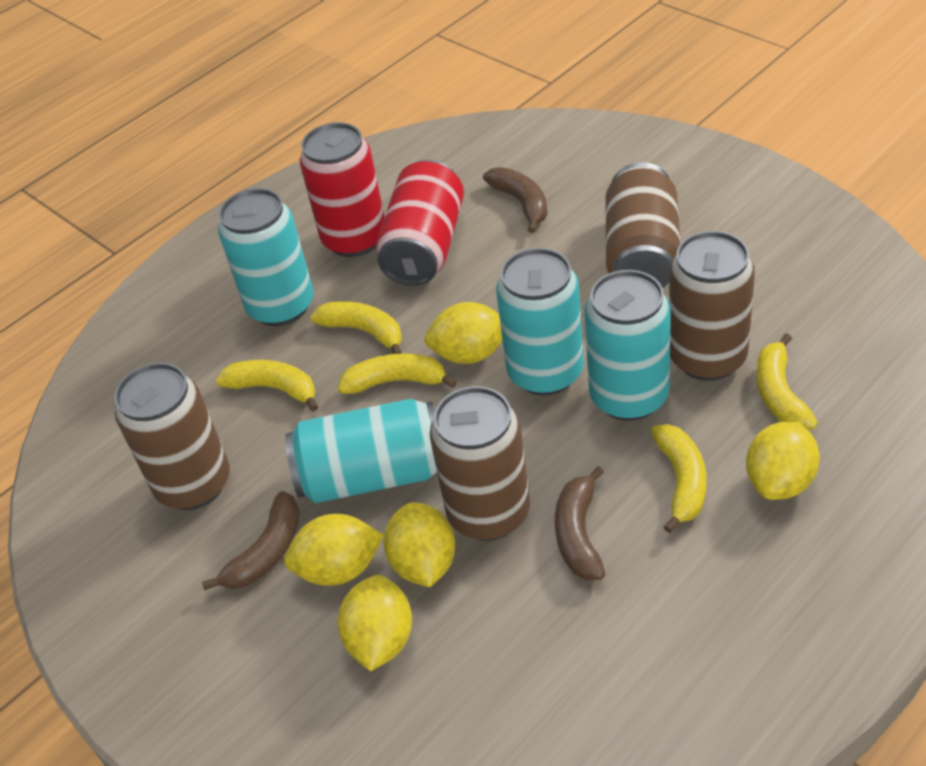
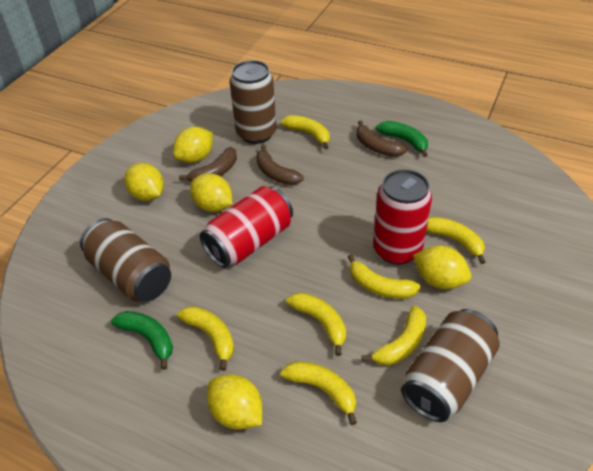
brown can: [114,362,230,510] [430,386,530,541] [605,162,681,288] [669,231,755,381] = 4 -> [80,218,171,302] [230,60,276,144] [401,309,500,422] = 3
green banana: none = 0 -> [111,311,173,370] [376,121,428,157] = 2
turquoise can: [218,188,314,326] [285,399,437,503] [496,248,584,396] [585,270,671,421] = 4 -> none = 0
yellow banana: [216,360,319,412] [310,301,402,354] [338,353,457,394] [650,424,706,533] [756,333,818,430] = 5 -> [177,306,234,371] [280,361,357,425] [281,115,330,149] [286,293,346,356] [348,254,421,299] [362,306,426,366] [426,217,485,264] = 7

